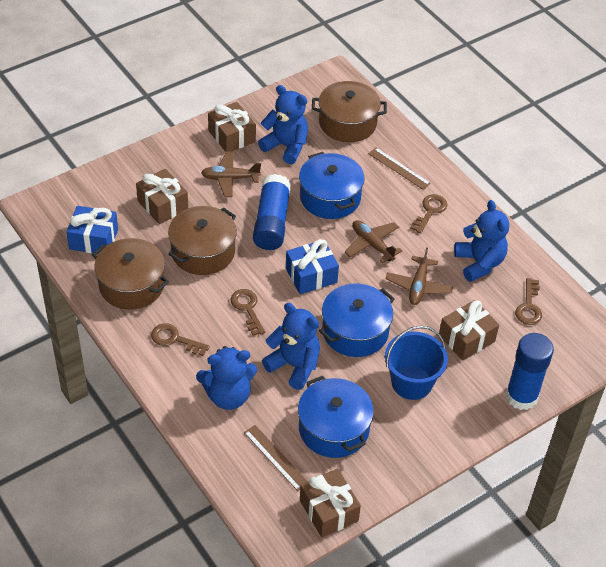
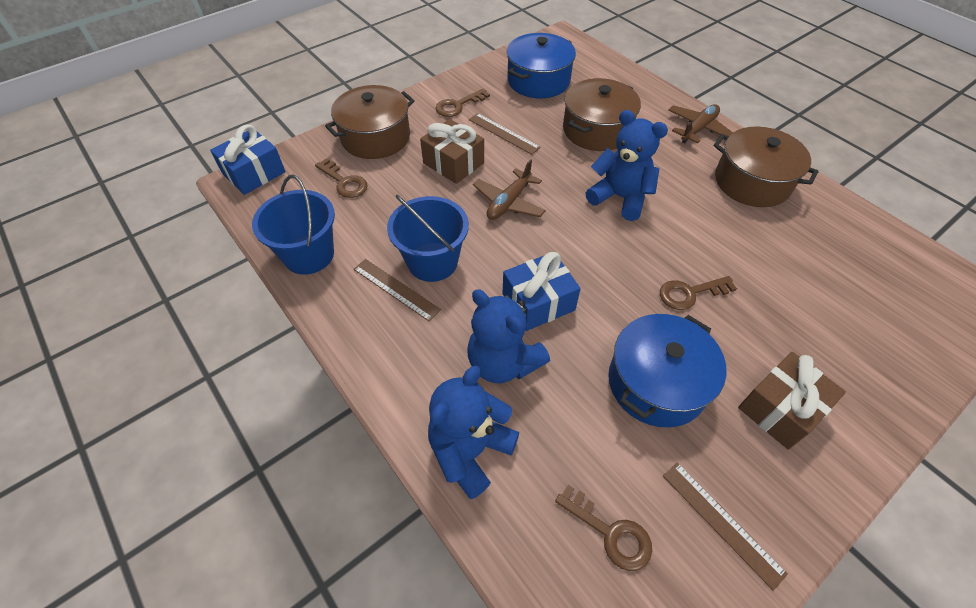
blue bucket: [385,326,448,400] = 1 -> [252,175,335,275] [387,195,469,282] = 2
blue glue stick: [253,174,291,250] [506,333,554,410] = 2 -> none = 0
blue pot: [298,376,374,458] [299,152,365,219] [319,284,395,357] = 3 -> [507,33,576,98] [608,314,727,427] = 2
blue teddy bear: [196,346,257,410] [258,85,308,164] [262,303,320,390] [454,200,509,282] = 4 -> [428,366,519,499] [467,289,550,383] [586,110,668,221] = 3
brown gift: [136,169,188,224] [208,102,256,152] [300,469,361,538] [439,300,499,360] = 4 -> [420,119,484,184] [738,352,846,449] = 2
brown plane: [201,151,261,197] [345,220,402,263] [385,247,453,305] = 3 -> [473,159,546,220] [668,104,733,144] = 2
brown ruler: [244,425,308,491] [368,148,431,190] = 2 -> [354,259,441,322] [469,113,541,155] [663,462,788,591] = 3

